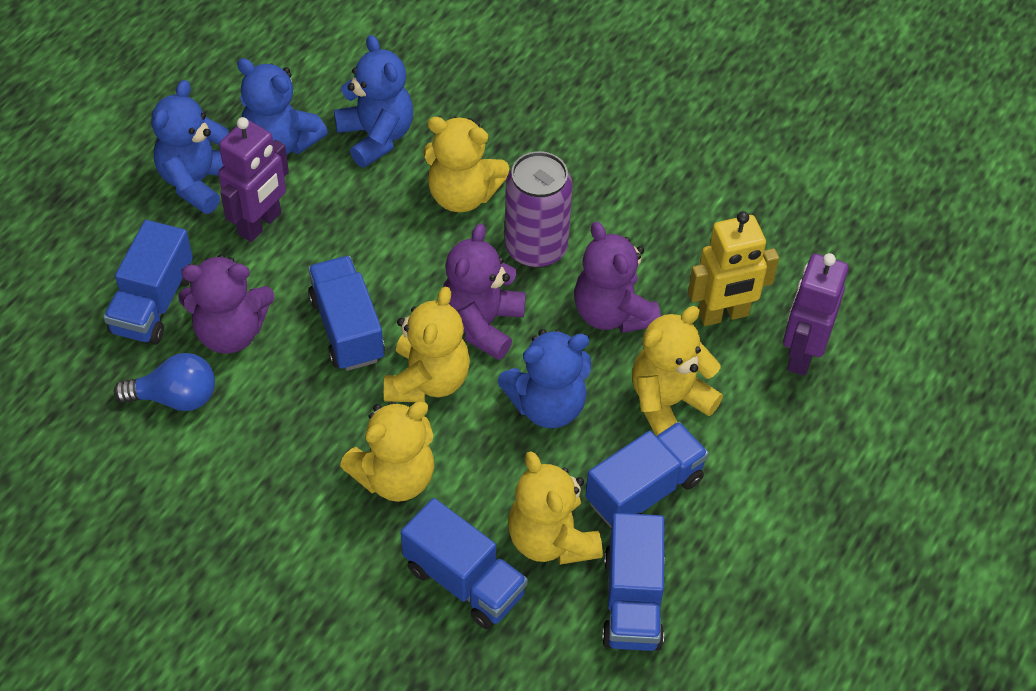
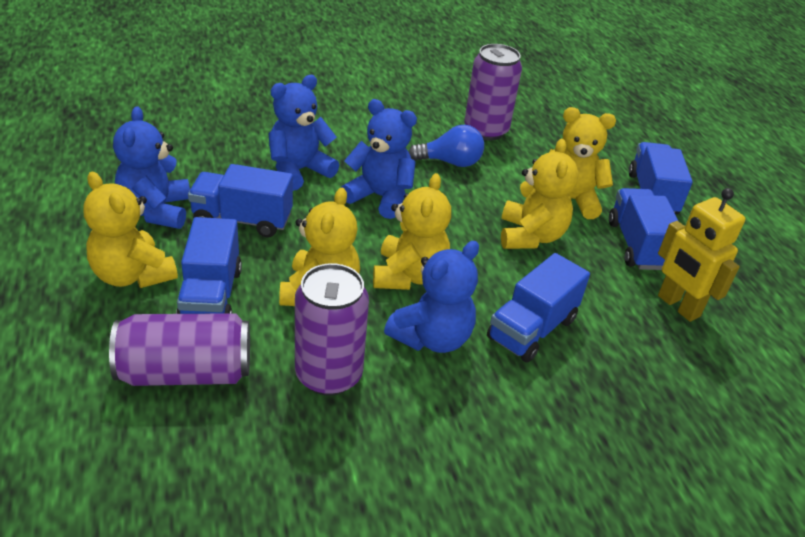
purple can: [505,151,573,268] = 1 -> [109,313,250,386] [295,263,369,396] [464,44,522,141] = 3
purple robot: [218,117,289,242] [783,253,849,376] = 2 -> none = 0
purple teddy bear: [179,254,274,354] [443,224,526,360] [574,222,661,333] = 3 -> none = 0

